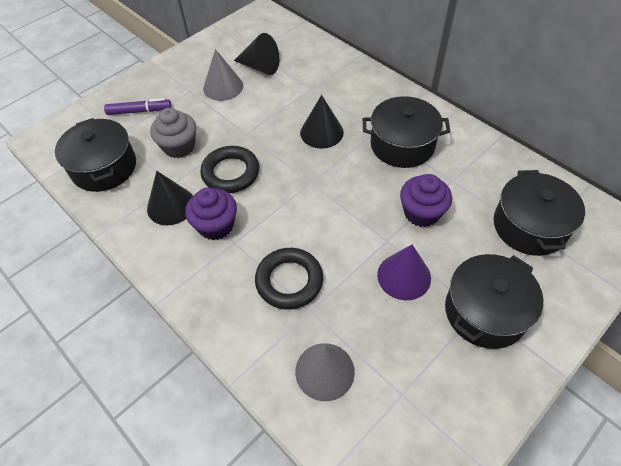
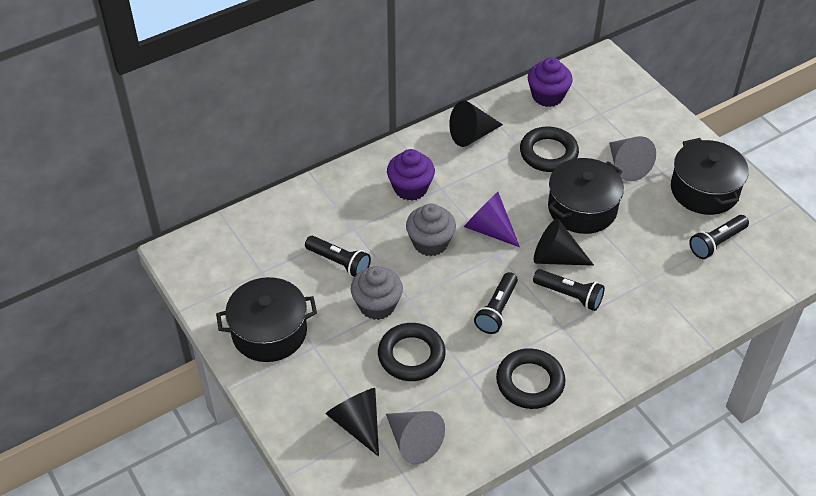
black flashlight: none = 0 -> [305,236,371,277] [474,272,518,334] [533,269,605,311] [689,215,749,259] = 4
black pot: [55,118,136,192] [363,96,450,168] [445,254,543,349] [493,170,585,256] = 4 -> [216,277,317,362] [548,158,624,234] [671,138,749,215] = 3
black ring: [200,146,259,193] [255,248,323,310] = 2 -> [378,323,446,381] [496,348,566,409] [520,126,579,172] = 3
grey cupcake: [150,108,196,158] = 1 -> [351,266,403,320] [406,204,456,256] = 2
purple marker: [104,98,172,115] = 1 -> none = 0

